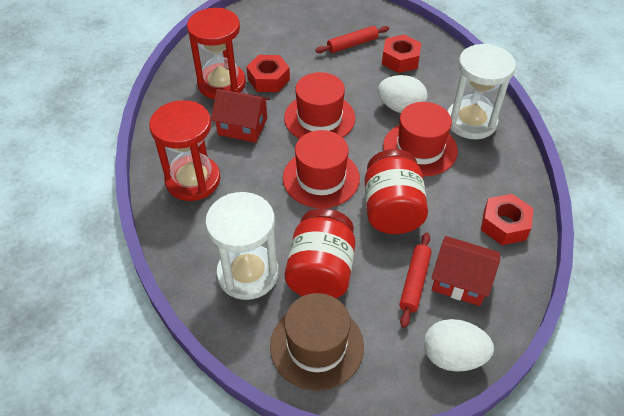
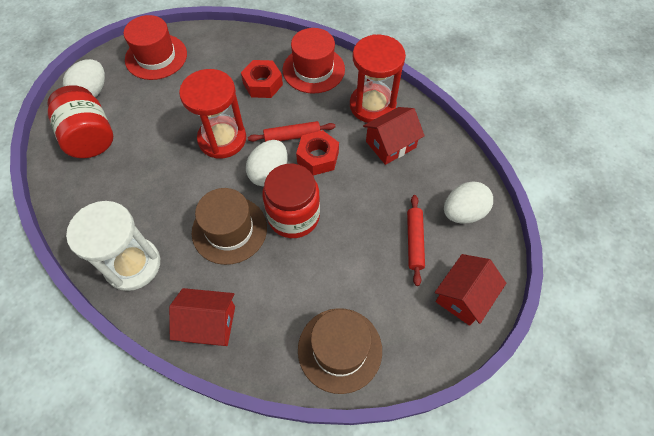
brown hat: [270,293,364,391] = 1 -> [192,188,267,265] [298,308,382,394] = 2
red hat: [283,130,360,208] [284,72,355,139] [383,102,458,176] = 3 -> [124,15,187,80] [283,28,345,94] = 2
red house: [211,89,270,143] [431,236,500,306] = 2 -> [169,288,235,346] [363,107,425,165] [435,254,506,326] = 3
red nut: [246,55,290,92] [382,34,421,73] [481,194,534,245] = 3 -> [241,60,283,98] [296,130,339,176] = 2
white egg: [378,75,428,113] [424,319,494,372] = 2 -> [63,59,105,98] [246,140,288,187] [444,181,493,224] = 3
white hourglass: [205,192,279,300] [447,44,516,139] = 2 -> [66,201,160,291] = 1

